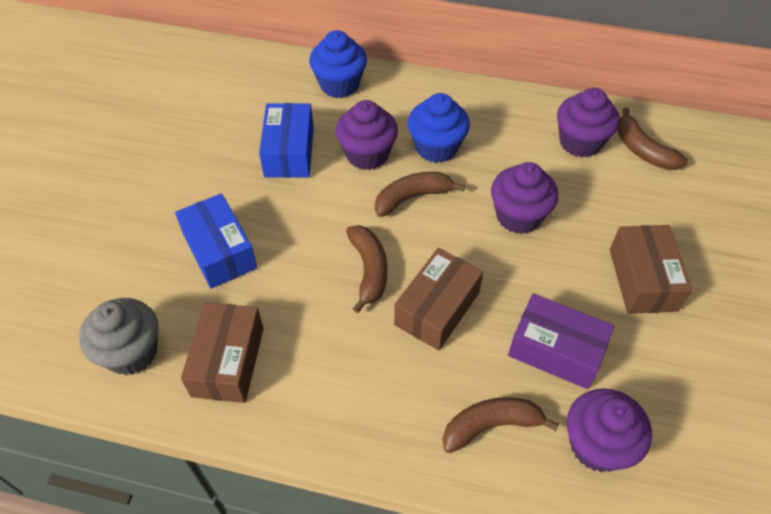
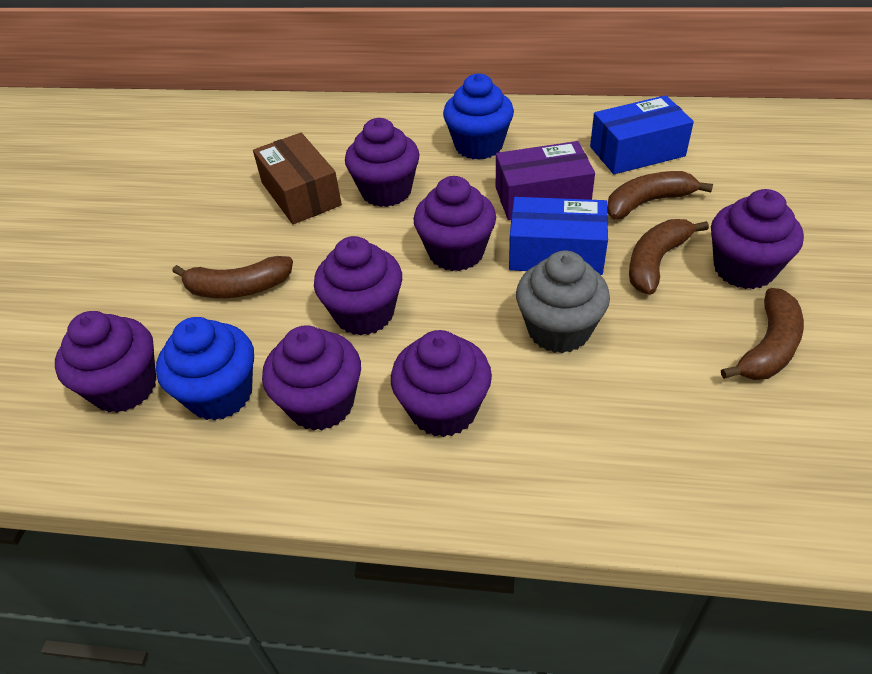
brown box: [181,302,264,403] [394,248,483,350] [610,225,692,314] = 3 -> [253,133,342,224] = 1
purple cupcake: [335,100,398,170] [491,162,559,234] [557,88,620,158] [567,388,652,472] = 4 -> [55,311,157,413] [262,325,361,431] [314,236,402,336] [345,118,420,207] [391,330,492,437] [414,176,496,271] [711,189,804,289] = 7

